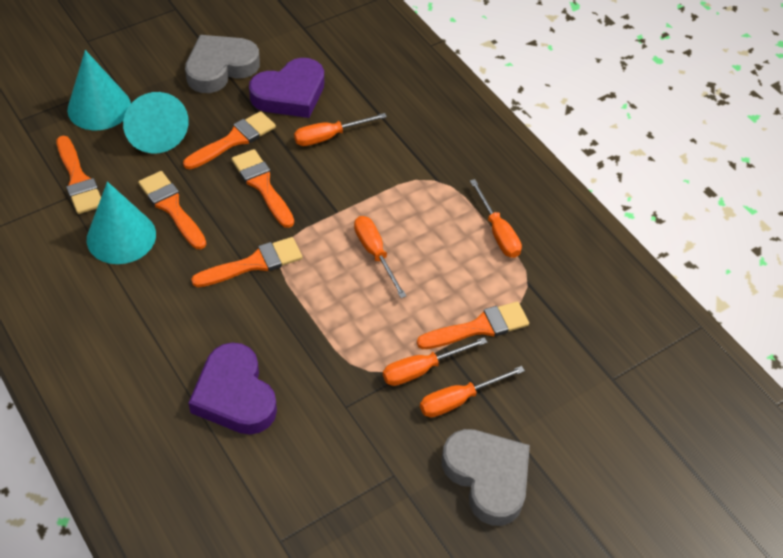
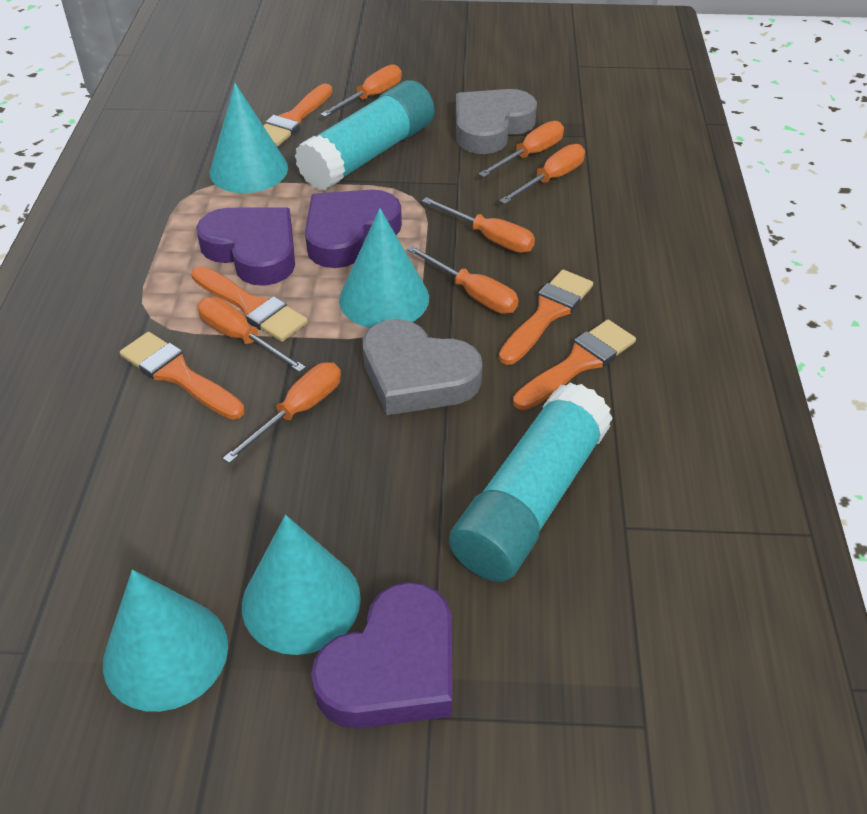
orange brush: [57,136,101,214] [138,171,206,249] [183,111,276,169] [191,237,303,287] [232,149,294,228] [417,302,529,349] = 6 -> [120,332,245,420] [191,266,308,342] [263,84,333,147] [499,270,593,365] [513,320,636,410] = 5
orange screwdriver: [294,113,387,146] [354,216,406,298] [383,337,487,386] [420,366,525,417] [470,179,522,258] = 5 -> [198,297,306,372] [223,362,341,463] [320,64,402,117] [407,246,518,314] [422,197,535,253] [479,121,564,177] [500,144,585,204] = 7
purple heart: [189,343,277,435] [249,58,324,118] = 2 -> [196,207,295,286] [305,190,402,268] [311,582,452,729] = 3
turquoise cone: [67,50,131,130] [87,182,156,264] [123,92,189,154] = 3 -> [103,570,228,712] [209,83,288,193] [242,515,361,655] [339,208,429,328] = 4
turquoise glue stick: none = 0 -> [295,80,434,191] [449,382,613,582] = 2

